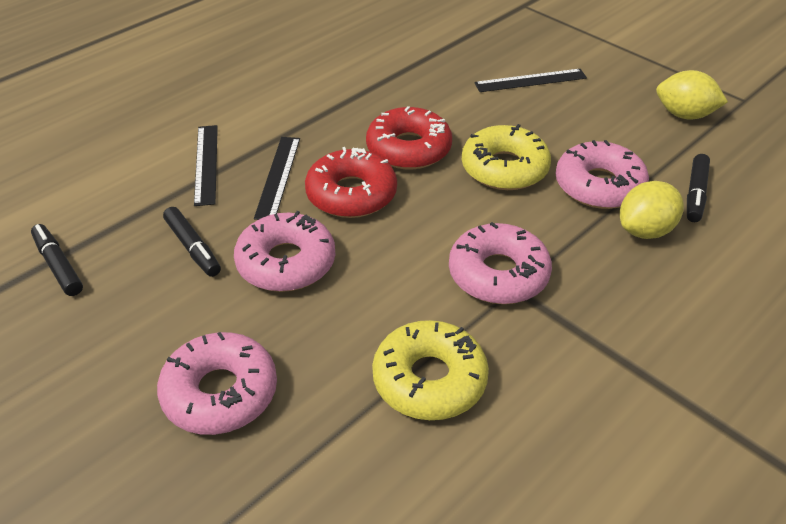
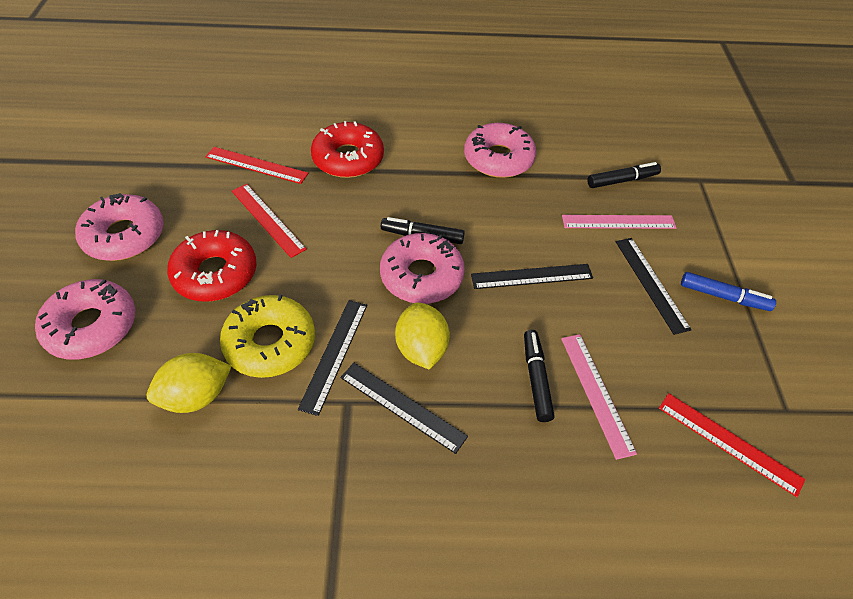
black ruler: [194,125,218,206] [254,137,300,220] [474,69,587,92] = 3 -> [298,300,367,416] [340,363,468,454] [471,264,593,289] [616,238,691,335] = 4
blue marker: none = 0 -> [681,272,776,311] = 1
pink ruler: none = 0 -> [561,334,637,460] [562,215,676,229] = 2
red ruler: none = 0 -> [205,147,309,184] [232,184,307,258] [659,393,806,497] = 3
yellow donut: [372,320,489,420] [462,124,551,190] = 2 -> [220,294,315,378] = 1

